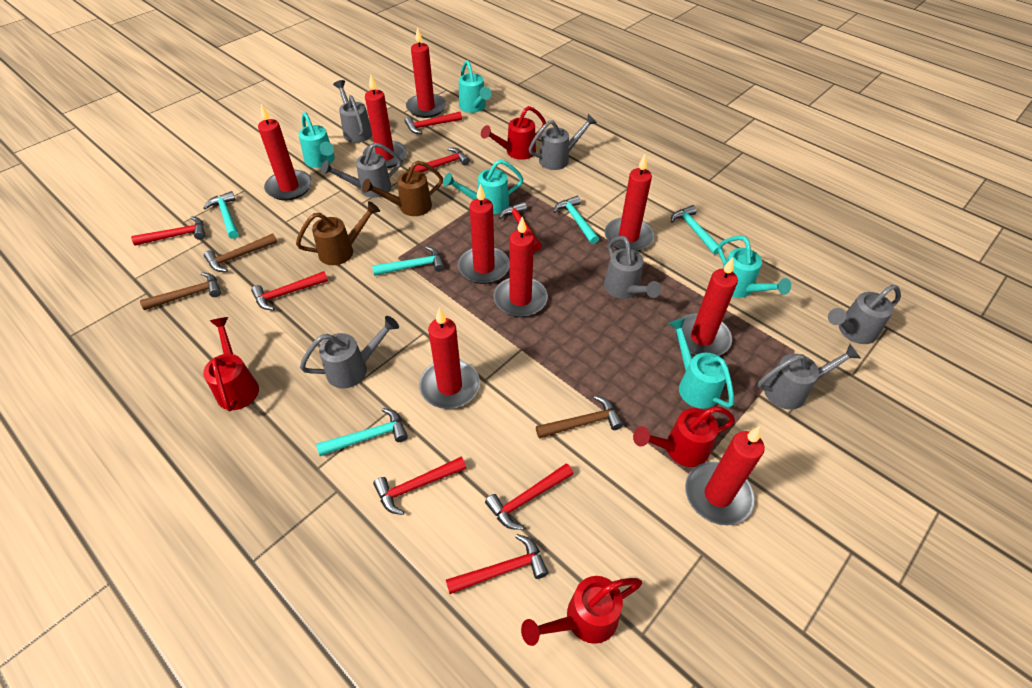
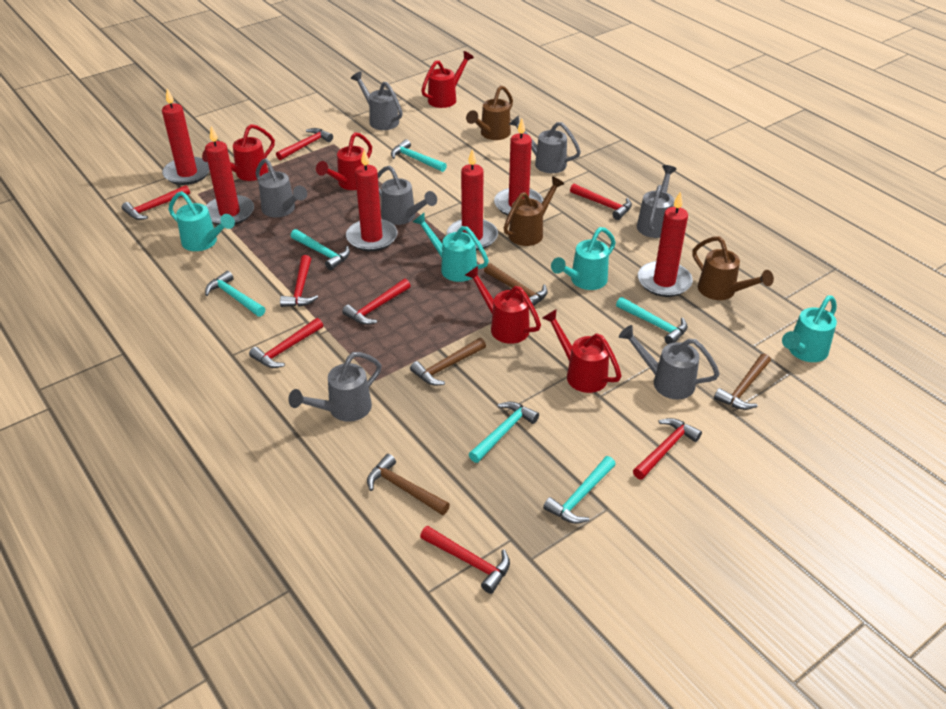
brown hammer: [140,272,221,310] [204,233,277,272] [536,396,623,439] = 3 -> [367,454,450,515] [410,338,486,386] [484,263,548,310] [714,354,771,410] = 4
brown watering can: [296,201,380,265] [362,161,443,216] = 2 -> [466,85,513,140] [504,176,564,246] [692,236,774,300] = 3
red candle: [258,104,312,200] [363,74,407,168] [406,27,446,118] [419,307,480,409] [458,184,509,284] [493,217,548,317] [604,154,654,251] [675,257,738,356] [685,426,765,525] = 9 -> [162,88,210,185] [205,126,254,225] [346,150,397,251] [447,149,498,251] [494,119,543,215] [638,191,693,297] = 6
red watering can: [203,317,259,411] [481,106,546,160] [521,576,642,646] [633,406,735,467] = 4 -> [202,124,275,181] [316,132,372,190] [421,51,474,108] [465,266,541,344] [542,309,622,393] = 5
turquoise hammer: [203,191,239,239] [316,408,408,456] [372,246,445,276] [553,196,599,244] [671,205,719,255] = 5 -> [205,271,265,317] [291,229,350,270] [391,139,447,172] [469,402,539,463] [543,456,616,524] [616,297,688,344] = 6
turquoise watering can: [298,112,335,168] [443,159,523,214] [459,60,492,113] [668,318,734,409] [718,235,791,298] = 5 -> [168,191,235,251] [413,213,489,282] [551,227,616,290] [782,295,837,362] = 4

